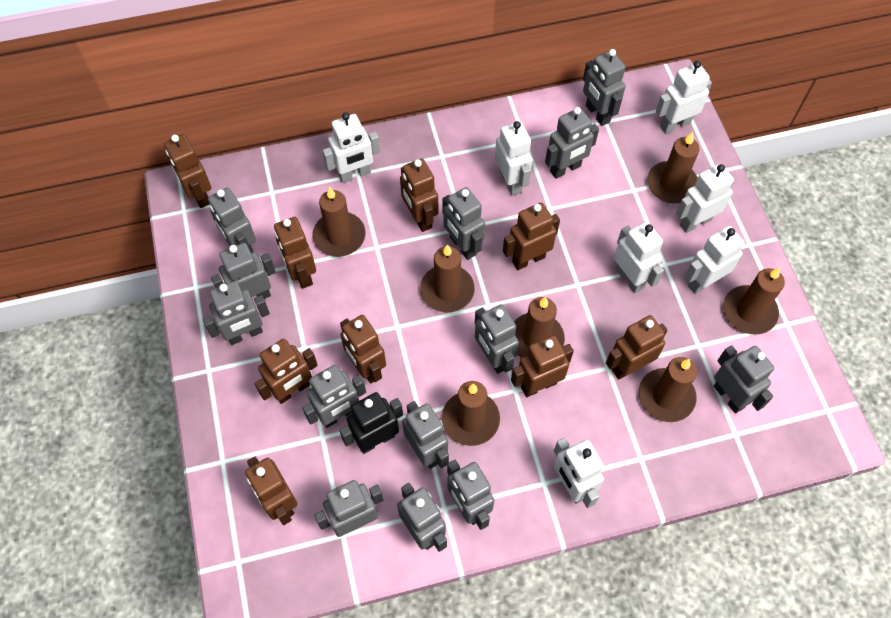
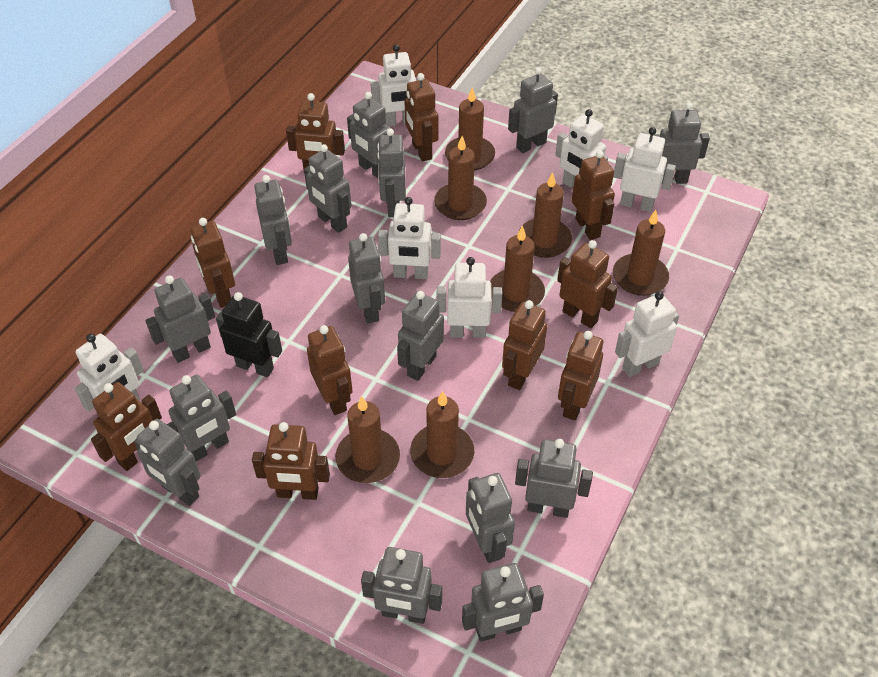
brown robot: [164,134,211,208] [245,457,298,525] [255,339,318,404] [274,217,316,289] [340,315,386,384] [400,158,439,232] [503,203,560,270] [511,335,574,397] [606,315,667,380] = 9 -> [91,382,162,471] [190,218,235,308] [252,422,330,500] [286,93,345,170] [307,325,353,415] [405,73,438,162] [502,300,547,390] [557,240,618,328] [558,331,603,421] [572,150,615,240] = 10
grey robot: [203,281,270,345] [208,188,256,253] [211,243,276,299] [302,365,366,428] [314,480,383,537] [397,483,447,552] [402,401,449,469] [442,187,485,260] [447,460,494,530] [475,304,519,374] [545,107,599,179] [583,49,626,126] [714,345,774,414] = 13 -> [134,419,201,506] [146,276,215,363] [167,375,236,462] [254,175,292,265] [304,144,352,233] [347,92,390,178] [348,233,385,323] [361,547,442,624] [377,128,406,217] [397,291,444,381] [462,563,544,642] [466,473,515,563] [508,67,558,153] [515,439,593,518] [653,102,710,184] = 15

